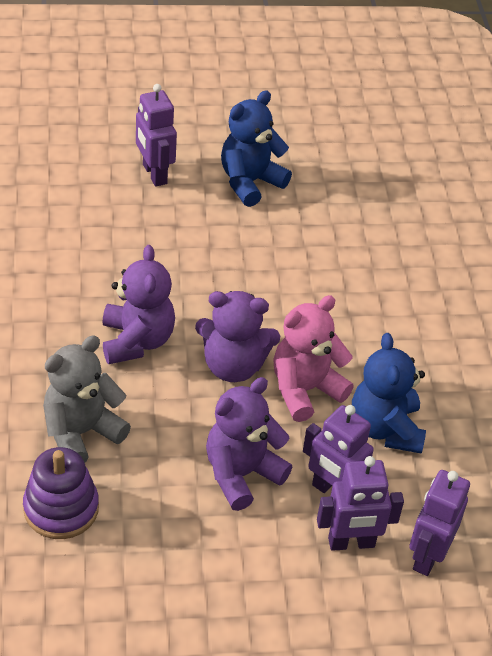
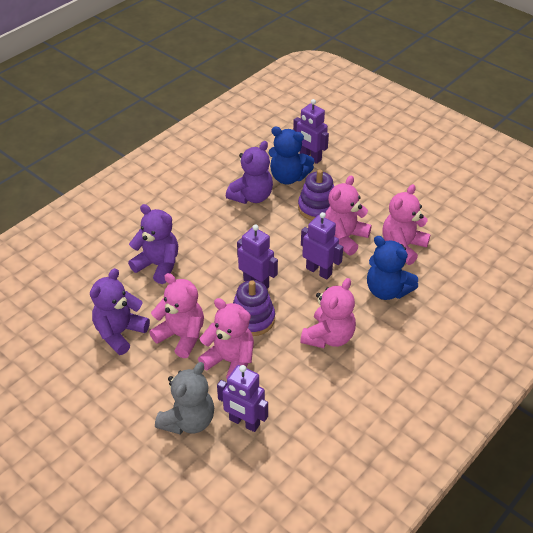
pink teddy bear: [273,295,354,422] = 1 -> [149,273,204,358] [198,298,254,379] [300,278,356,348] [325,175,372,255] [382,184,431,265] = 5
purple stacking toy: [23,447,99,539] = 1 -> [233,280,275,336] [298,169,334,220] = 2

